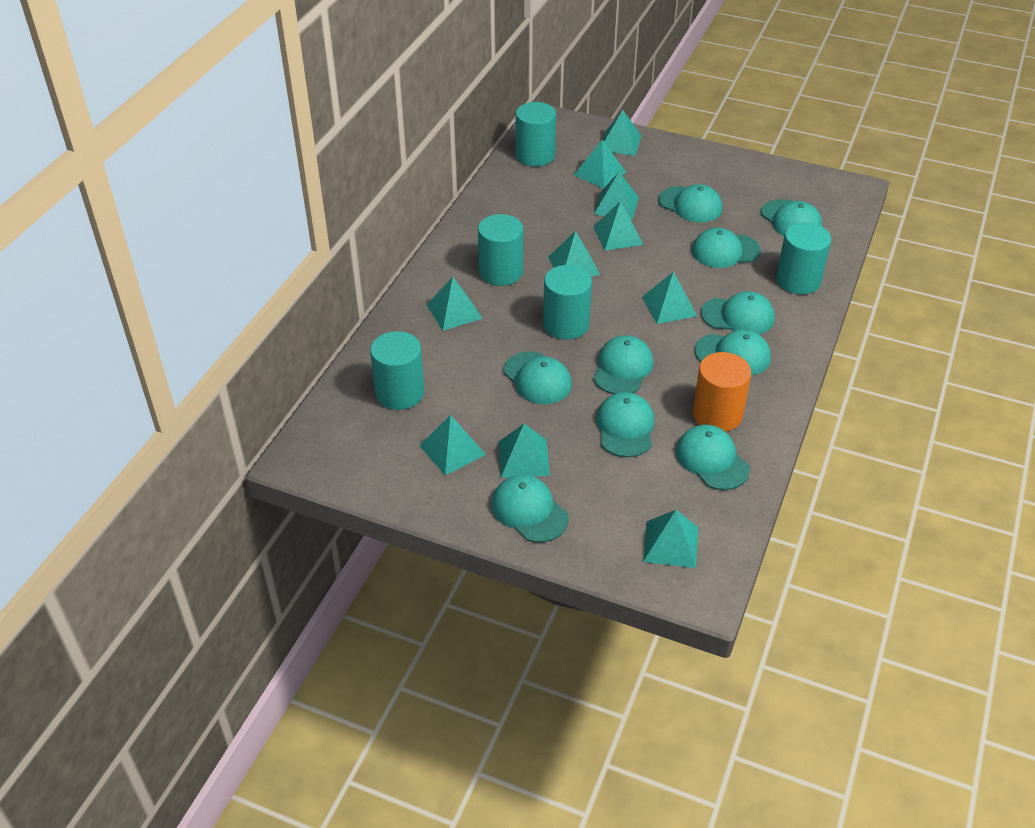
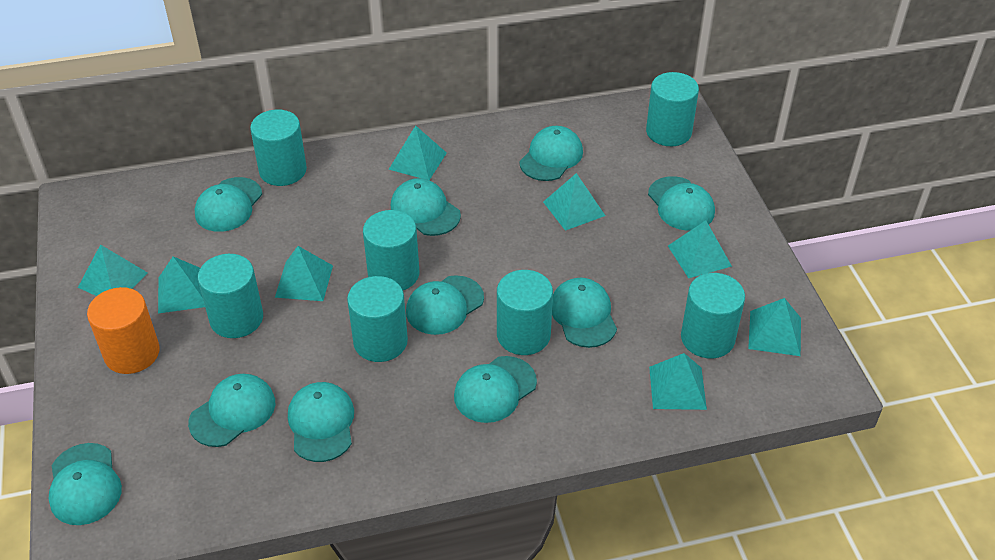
turquoise cylinder: [370,331,425,410] [478,214,523,286] [515,102,556,167] [543,265,592,340] [776,222,831,295] = 5 -> [198,254,263,338] [250,109,307,186] [347,276,408,362] [363,210,419,290] [497,270,553,355] [646,72,699,146] [681,273,745,358] = 7
turquoise pyramid: [419,415,486,475] [427,277,483,331] [499,424,550,478] [548,231,600,276] [574,140,626,189] [593,201,643,251] [594,172,639,220] [603,110,641,156] [642,271,697,324] [643,510,698,568] = 10 -> [78,244,147,296] [158,256,205,313] [275,246,333,301] [388,125,447,180] [543,173,605,231] [649,353,707,410] [668,221,732,278] [748,298,801,356] = 8

